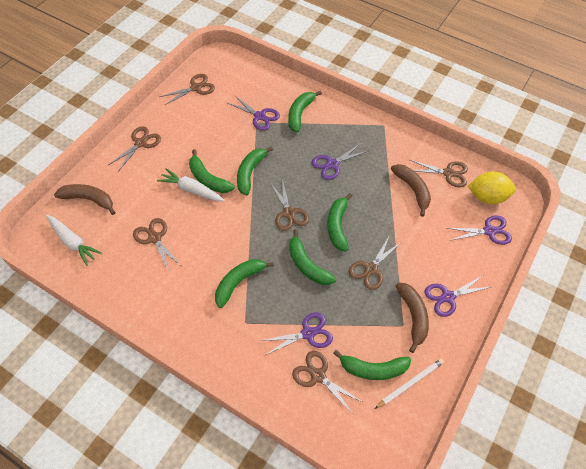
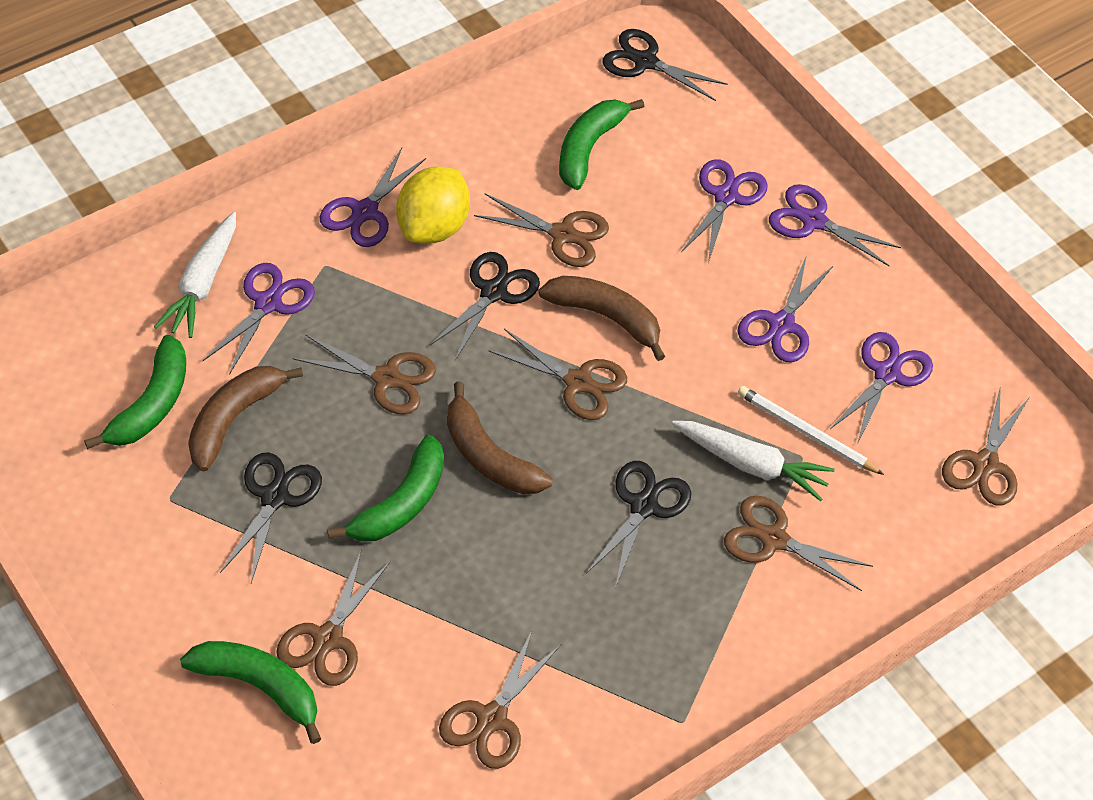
black scissors: none = 0 -> [220,452,322,583] [430,252,540,360] [586,461,691,588] [603,29,728,101] = 4
green banana: [189,149,235,193] [215,259,274,308] [237,146,273,195] [288,90,322,133] [289,229,336,285] [327,193,352,251] [333,350,411,380] = 7 -> [84,335,186,449] [180,641,321,744] [327,434,444,542] [559,99,644,190] = 4
purple scissors: [226,95,280,131] [260,313,333,355] [311,143,368,180] [425,276,491,317] [447,215,512,245] = 5 -> [203,263,315,375] [319,148,426,247] [681,159,767,263] [737,255,834,362] [769,184,901,266] [830,332,933,442] = 6

